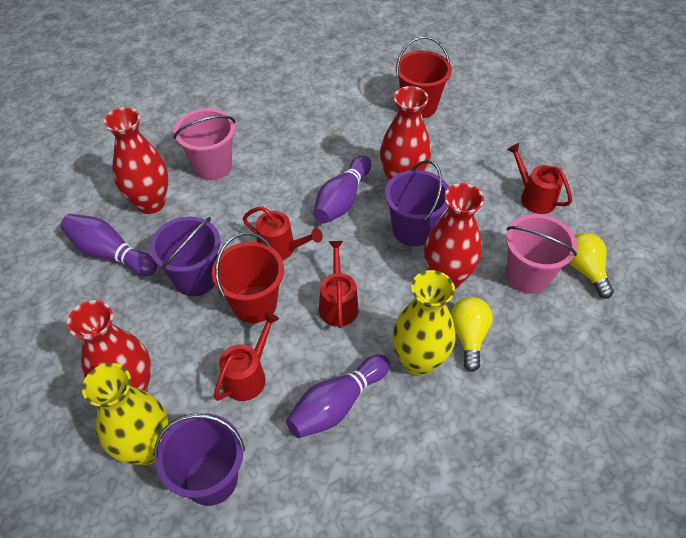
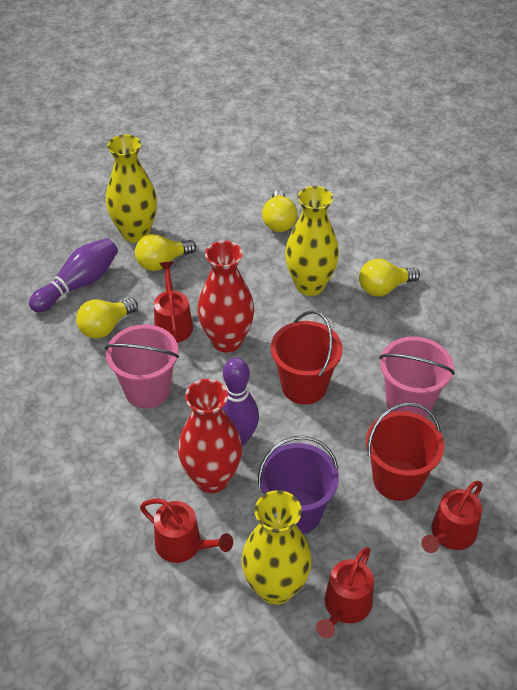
purple bowling pin: [60,214,157,276] [286,354,390,438] [313,155,371,223] = 3 -> [29,238,118,312] [223,358,259,446] = 2
purple bucket: [150,216,220,296] [154,413,245,506] [385,160,449,246] = 3 -> [258,436,339,534] = 1
red vase: [67,300,151,392] [104,107,168,214] [380,86,431,182] [424,183,484,289] = 4 -> [178,379,242,493] [198,241,254,352] = 2
yellow light bulb: [451,297,493,372] [569,233,614,299] = 2 -> [76,298,138,339] [135,234,196,271] [262,190,297,232] [359,259,420,296] = 4
yellow vase: [82,363,169,465] [392,270,455,376] = 2 -> [106,134,157,243] [241,490,312,605] [285,186,339,296] = 3

